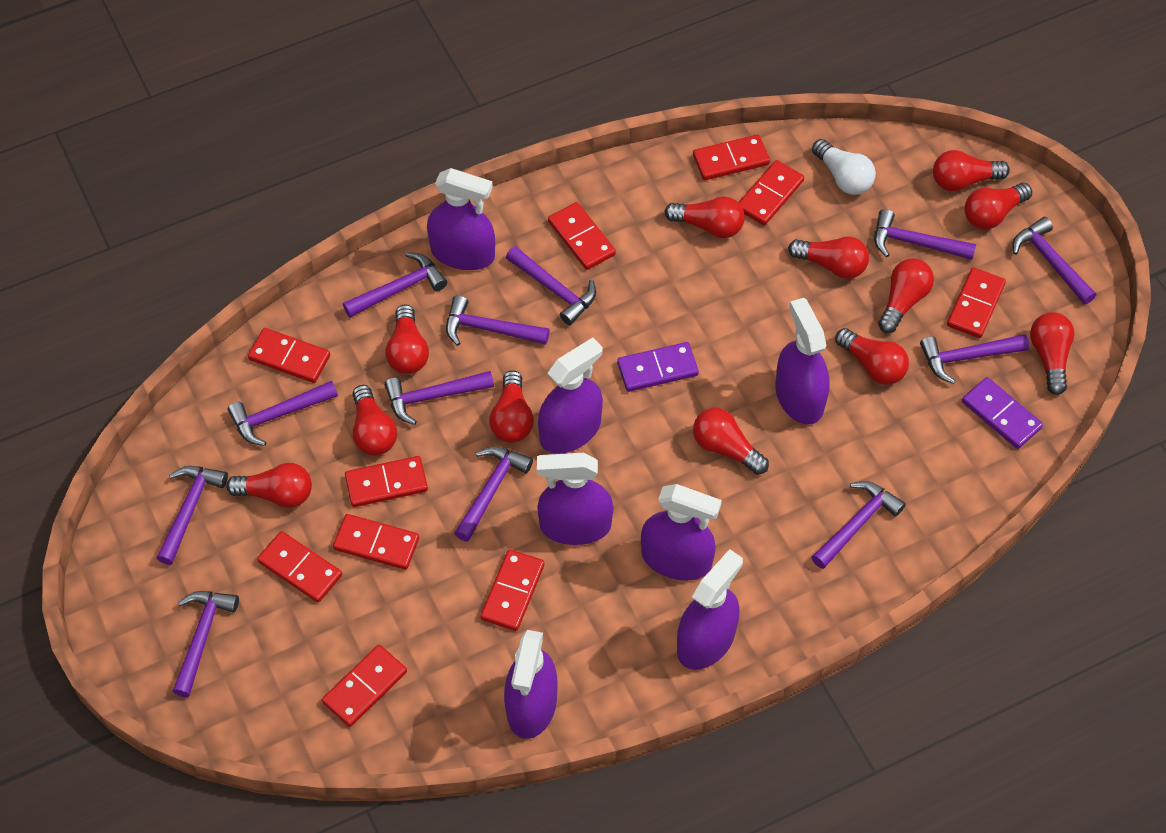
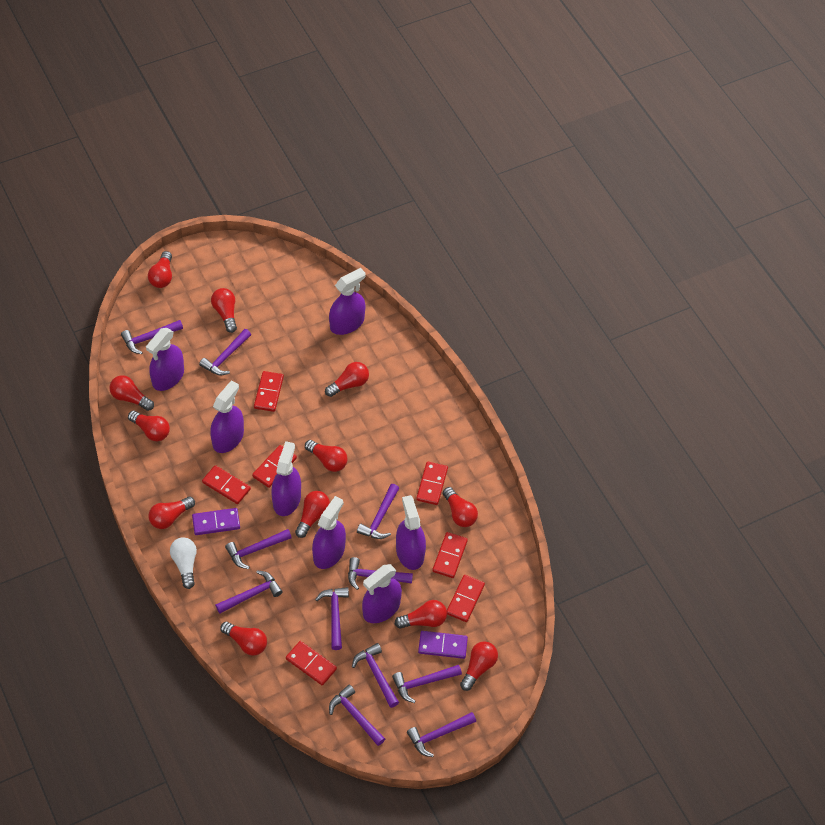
purple hammer: [157,466,228,565] [172,591,239,697] [228,381,338,446] [343,252,447,318] [384,371,494,425] [446,295,550,346] [454,446,533,542] [506,246,596,325] [812,481,906,569] [874,209,976,260] [920,334,1029,384] [1013,217,1096,304] = 12 -> [121,320,183,354] [199,329,251,376] [215,571,283,614] [225,529,292,569] [315,587,349,650] [329,685,385,746] [348,557,413,590] [352,643,399,708] [357,484,399,539] [392,665,462,703] [407,712,476,757] = 11
red domino: [248,328,330,383] [257,531,342,603] [322,645,407,727] [333,514,419,570] [345,456,428,507] [480,549,545,631] [548,202,616,270] [693,135,770,180] [738,160,804,225] [947,267,1006,338] = 10 -> [202,465,251,504] [252,445,297,488] [254,371,284,412] [286,641,337,686] [416,462,448,505] [432,532,468,578] [447,575,485,622] = 7

